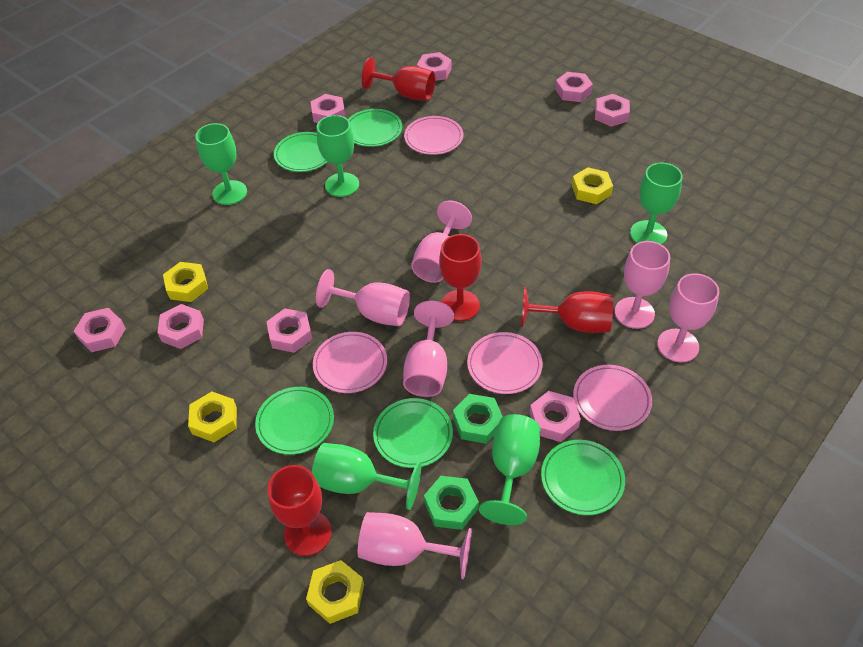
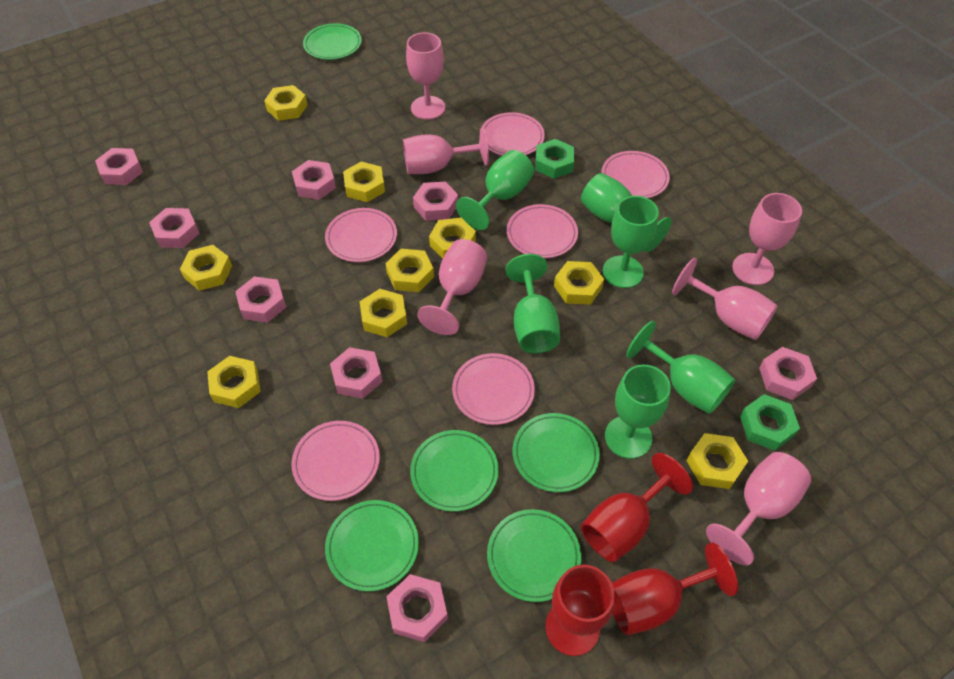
green goblet: [196,123,247,205] [312,443,421,510] [317,115,359,197] [479,414,540,525] [630,163,683,245] = 5 -> [456,150,534,230] [506,254,560,353] [581,173,672,252] [603,196,659,288] [605,365,671,459] [626,321,735,414] = 6
pink plate: [313,332,387,393] [404,116,463,155] [467,332,543,394] [573,365,652,431] = 4 -> [292,421,380,501] [325,208,397,262] [452,353,535,425] [481,112,545,156] [507,204,578,258] [601,151,670,198] = 6
red goblet: [268,465,332,556] [362,57,435,101] [439,234,482,321] [521,287,613,333] = 4 -> [545,565,615,656] [581,453,693,562] [612,542,738,635] = 3
yellow nut: [163,262,208,302] [188,392,237,442] [306,560,364,624] [572,167,613,204] = 4 -> [180,245,232,291] [207,356,261,408] [264,85,307,121] [343,161,385,202] [360,289,407,337] [386,249,434,292] [429,218,476,259] [554,261,604,305] [686,433,748,489] = 9

